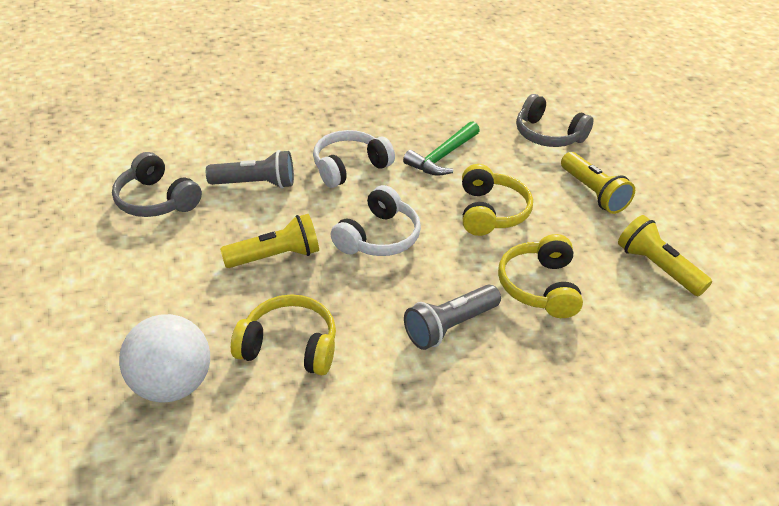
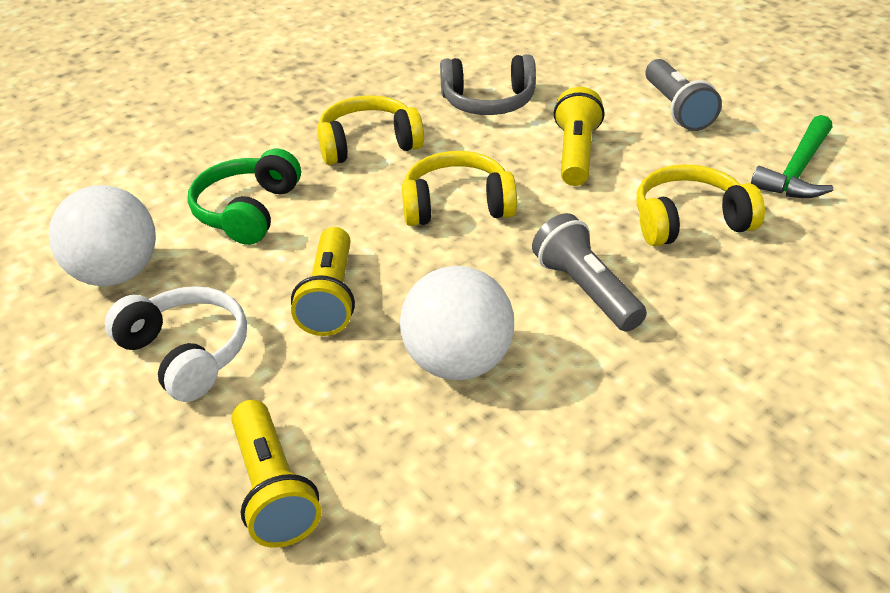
green headphones: none = 0 -> [188,149,301,245] = 1
grey headphones: [112,152,202,217] [516,94,593,147] = 2 -> [440,54,536,115] = 1
white ball: [119,314,210,403] = 1 -> [49,185,156,286] [400,266,514,380] = 2
white headphones: [313,130,395,188] [331,185,421,256] = 2 -> [105,286,247,402] = 1

